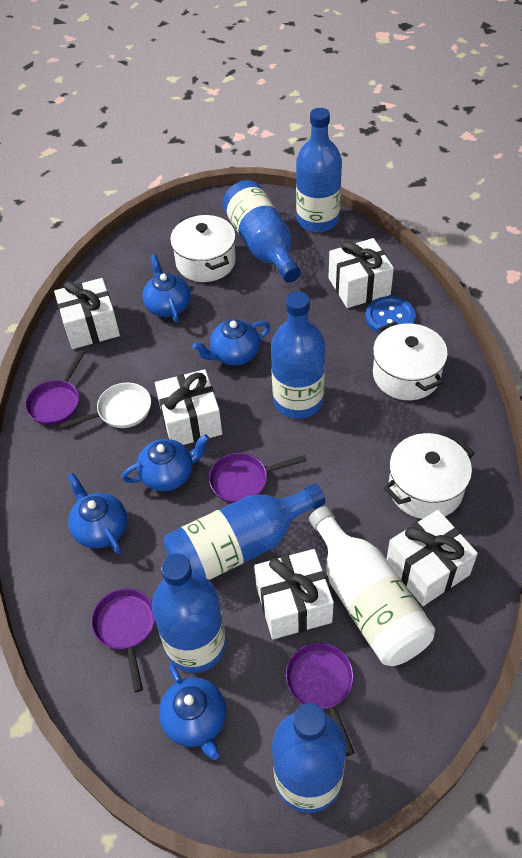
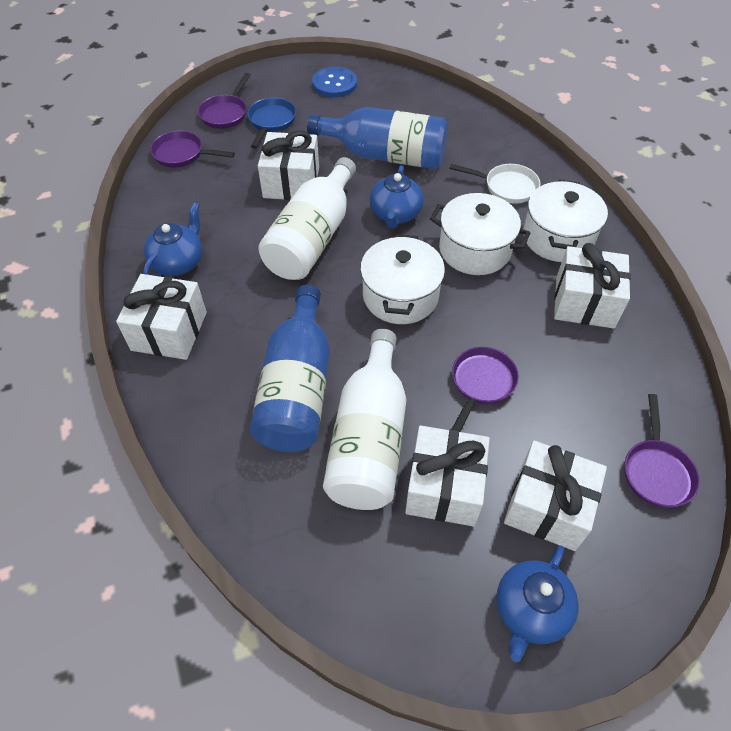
blue bottle: [152,554,226,673] [163,483,325,580] [222,180,301,283] [271,291,325,419] [272,703,346,813] [296,108,342,232] = 6 -> [250,284,330,452] [307,107,448,169] = 2
blue pan: none = 0 -> [247,98,296,149] = 1
blue teapot: [68,473,127,554] [122,434,209,491] [142,254,191,322] [159,664,226,760] [192,319,270,366] = 5 -> [143,202,202,277] [370,166,423,229] [496,546,579,662] = 3
white bottle: [309,506,435,666] = 1 -> [258,157,356,280] [323,329,407,510] = 2

